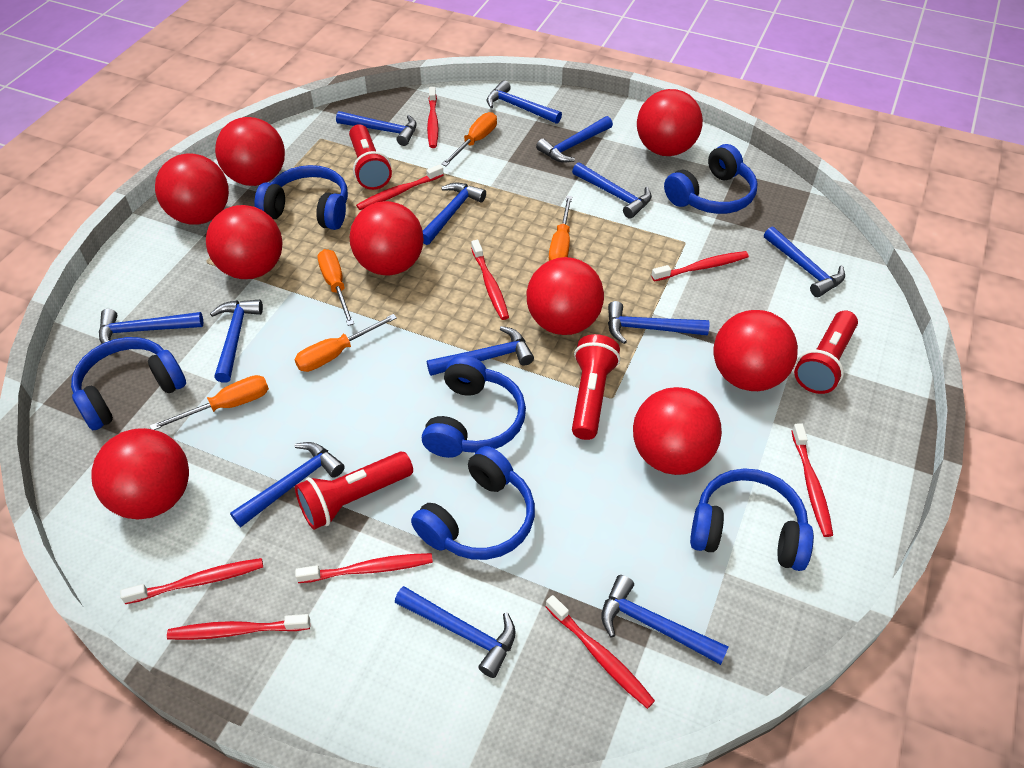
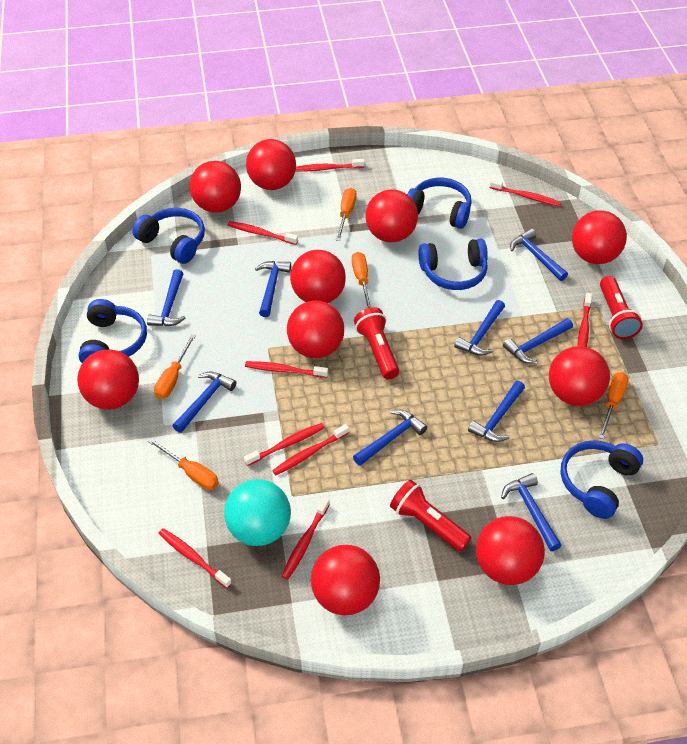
blue hammer: [99,309,203,344] [210,300,263,383] [230,442,345,527] [336,111,417,146] [395,586,516,678] [423,183,486,245] [427,326,534,376] [487,80,562,124] [536,116,613,163] [572,162,652,219] [601,575,728,665] [608,301,710,344] [764,227,845,297] = 13 -> [147,269,185,326] [173,371,237,433] [255,261,291,317] [353,410,427,466] [454,300,505,356] [468,381,525,442] [501,473,562,551] [503,318,573,364] [510,229,568,281] = 9
blue headphones: [71,337,186,430] [254,165,348,230] [411,446,535,560] [422,355,526,458] [664,144,758,214] [690,468,814,571] = 6 -> [78,299,147,363] [132,208,205,264] [407,178,472,229] [419,239,488,290] [560,440,643,519] = 5
red ball: [91,428,189,519] [155,153,229,225] [206,205,282,279] [215,117,285,186] [350,201,424,276] [527,257,604,335] [633,387,722,475] [637,89,703,156] [714,310,798,391] = 9 -> [77,349,139,410] [190,161,241,213] [246,139,296,190] [287,301,344,358] [290,250,346,303] [311,545,380,615] [365,189,418,242] [476,516,545,585] [549,346,610,406] [572,210,627,264] = 10
red flashlight: [295,452,413,530] [349,124,392,190] [572,334,620,440] [794,310,858,394] = 4 -> [354,307,399,379] [390,480,472,552] [600,276,643,339] = 3
turquoise ball: none = 0 -> [224,479,291,546] = 1

